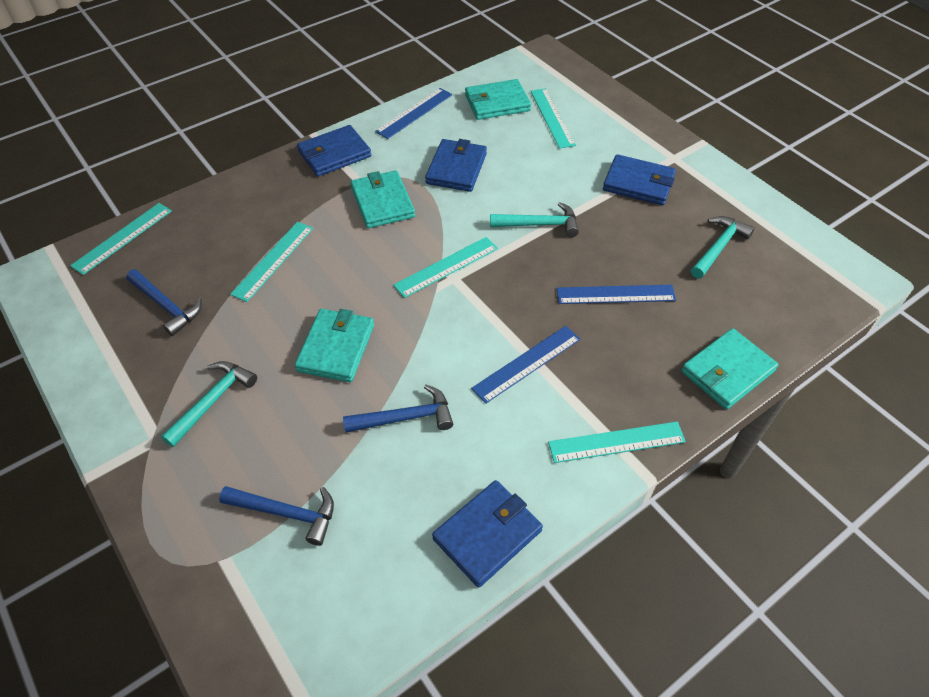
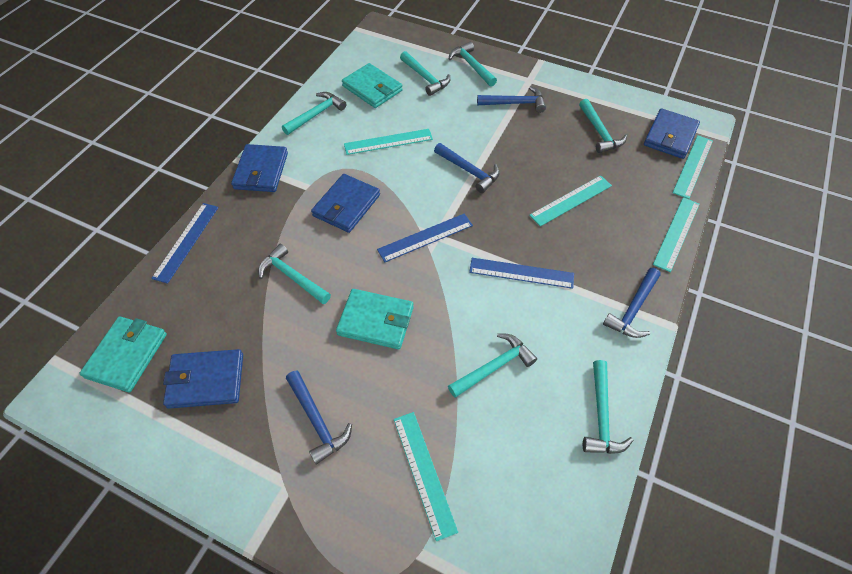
blue hammer: [126,269,202,336] [219,486,334,546] [343,384,453,433] = 3 -> [286,370,352,464] [434,143,500,193] [477,86,546,113] [603,268,661,338] = 4
turquoise hammer: [161,361,257,447] [490,202,579,237] [691,216,755,278] = 3 -> [258,244,331,304] [282,92,346,135] [400,51,450,96] [448,333,537,398] [449,42,497,87] [579,99,627,153] [583,360,634,454] = 7
turquoise wallet: [295,309,374,382] [350,170,415,228] [465,79,531,120] [681,328,779,409] = 4 -> [79,316,167,392] [336,289,414,349] [342,63,403,108] = 3

